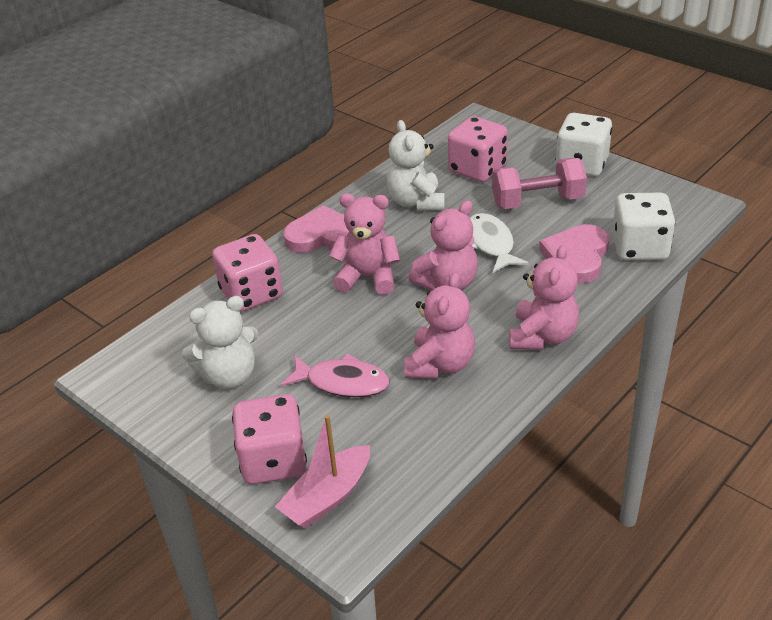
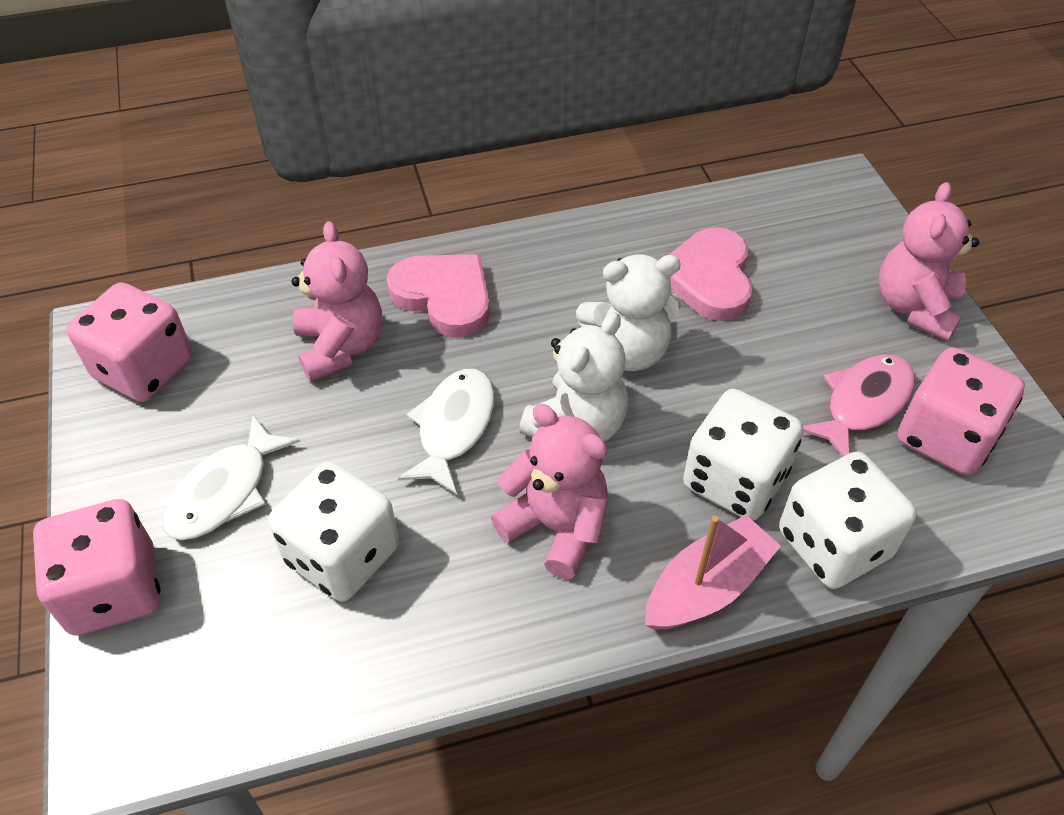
pink dumbbell: [492,158,587,209] = 1 -> none = 0
pink teddy bear: [329,193,400,295] [404,272,475,379] [408,201,478,291] [510,245,579,350] = 4 -> [292,221,382,382] [491,404,608,579] [879,182,979,341] = 3
white dice: [555,113,612,177] [612,193,675,260] = 2 -> [268,461,399,602] [683,389,803,521] [779,451,917,589] = 3
white fish: [470,213,529,273] = 1 -> [163,415,300,540] [398,369,494,495] = 2

